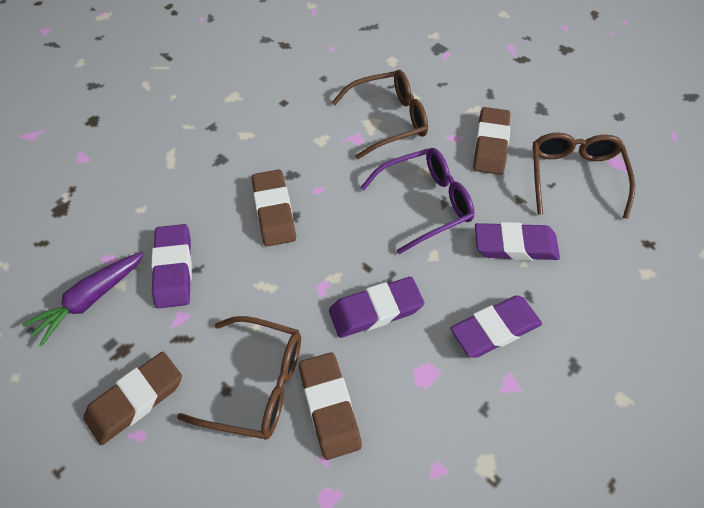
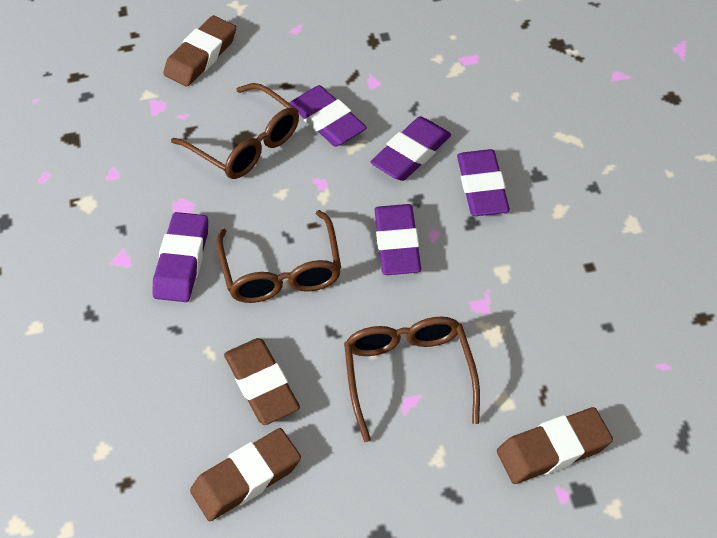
purple carrot: [22,252,145,347] = 1 -> none = 0
purple eraser: [151,224,192,308] [329,277,424,338] [450,295,542,358] [475,222,560,261] = 4 -> [153,212,208,302] [290,85,367,147] [370,117,451,181] [375,204,421,275] [457,149,510,216] = 5
purple glasses: [360,148,474,254] = 1 -> none = 0

